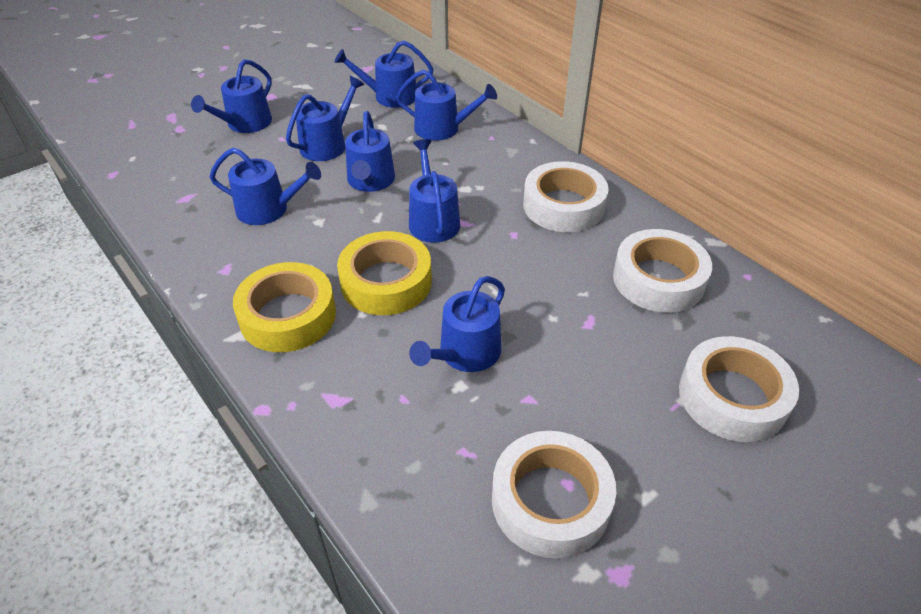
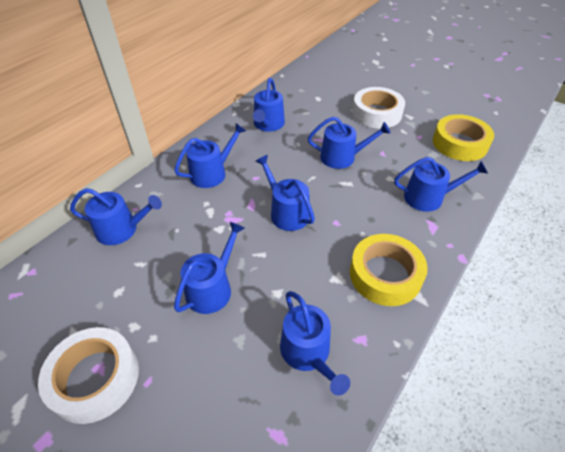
white tape: [492,431,616,559] [523,161,609,232] [613,229,712,313] [679,336,799,442] = 4 -> [38,327,139,424] [352,87,405,129] = 2

